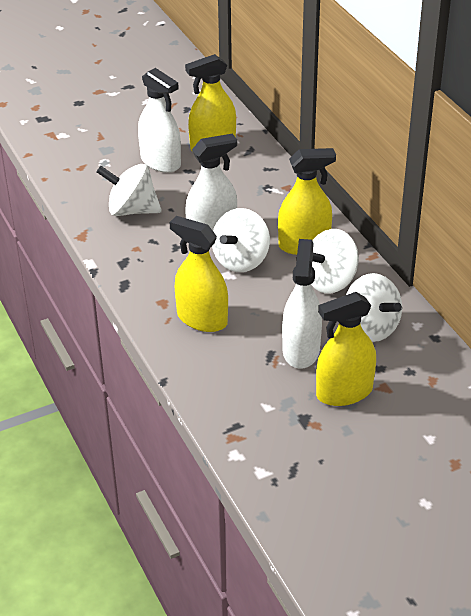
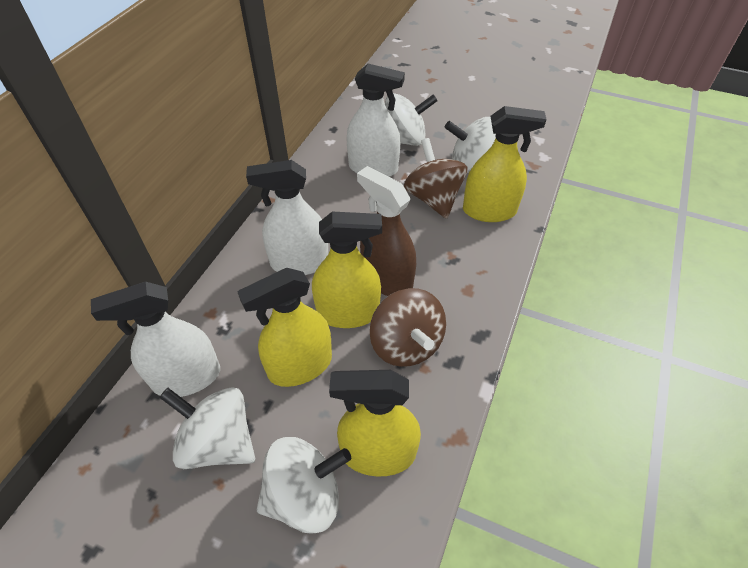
brown spinning top: none = 0 -> [370,288,446,367] [404,138,468,219] = 2
brown spray bottle: none = 0 -> [357,166,416,296] = 1

